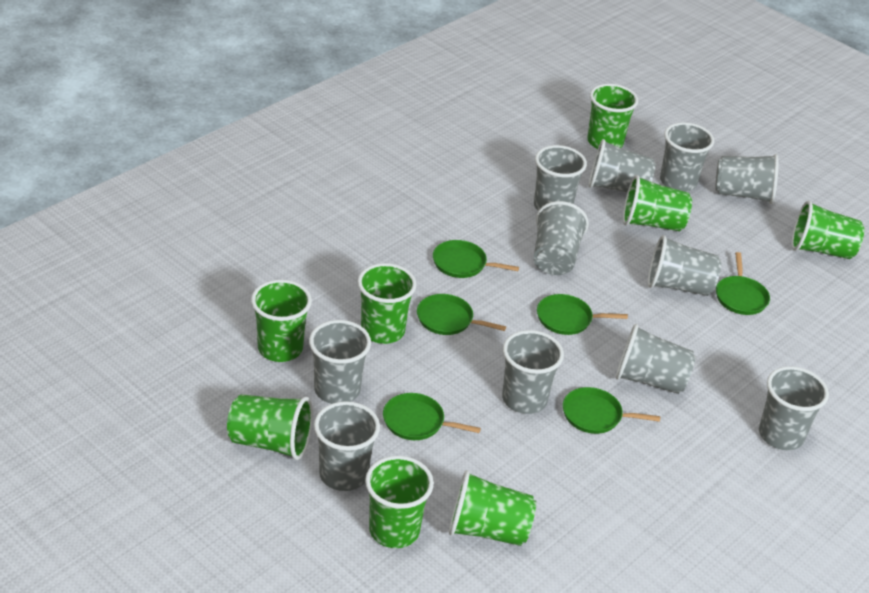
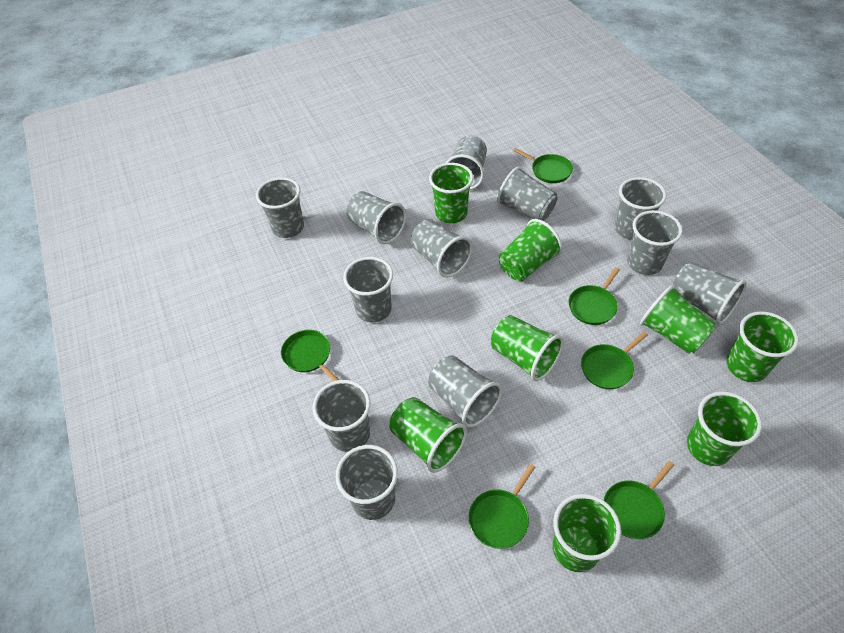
grey cup: [309,320,371,404] [314,401,380,491] [502,330,564,414] [534,145,587,211] [534,201,589,275] [589,139,656,192] [616,324,696,394] [648,235,721,296] [660,122,714,192] [715,154,779,204] [759,366,829,450] = 11 -> [256,177,304,238] [312,380,370,452] [335,445,398,520] [343,257,393,322] [346,191,406,244] [411,219,473,277] [428,355,502,428] [446,135,487,190] [497,166,558,221] [615,177,666,240] [627,210,683,275] [673,262,747,324] = 12

